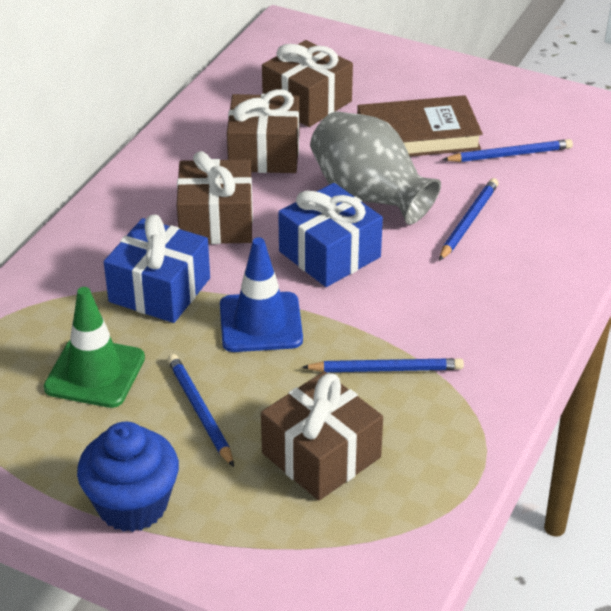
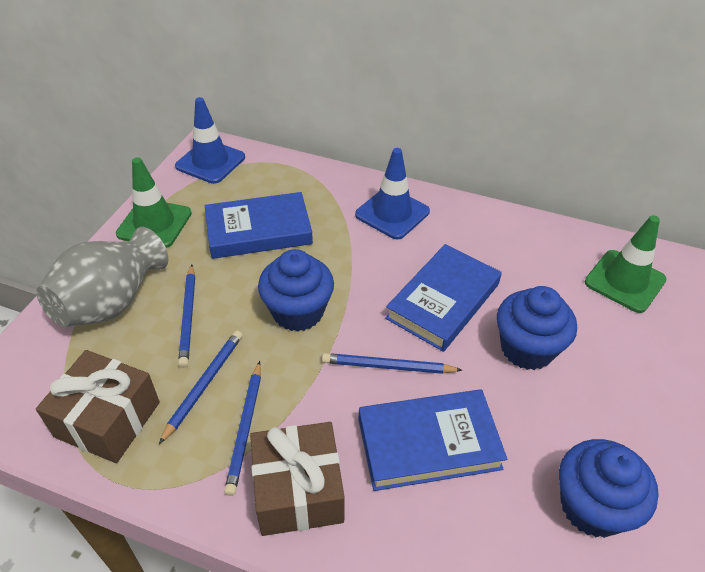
blue book: none = 0 -> [205,192,313,259] [358,389,507,491] [385,244,502,352] = 3
blue cupcake: [77,422,179,532] = 1 -> [258,249,334,332] [497,286,577,370] [559,439,659,538] = 3
blue gift: [104,215,210,323] [278,183,383,287] = 2 -> none = 0
blue traffic cone: [220,237,303,352] = 1 -> [175,97,245,184] [355,148,430,239] = 2
brown book: [357,95,483,157] = 1 -> none = 0
brown gift: [177,151,253,244] [227,89,299,173] [261,371,383,501] [262,40,353,127] = 4 -> [36,350,160,463] [250,422,345,536] = 2
green traffic cone: [44,287,145,408] = 1 -> [116,157,192,248] [585,215,667,313] = 2

